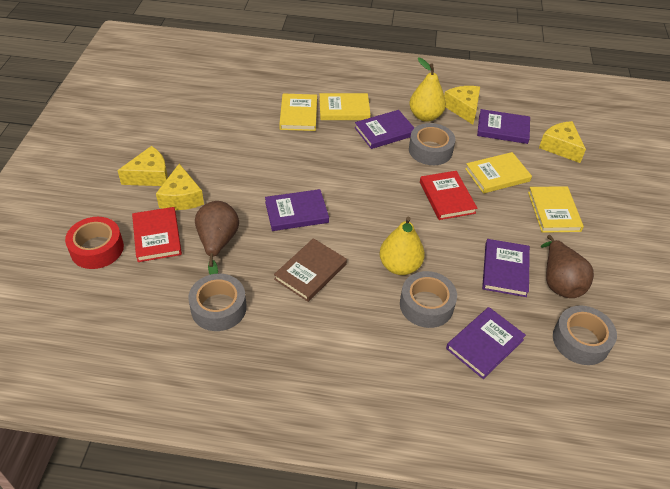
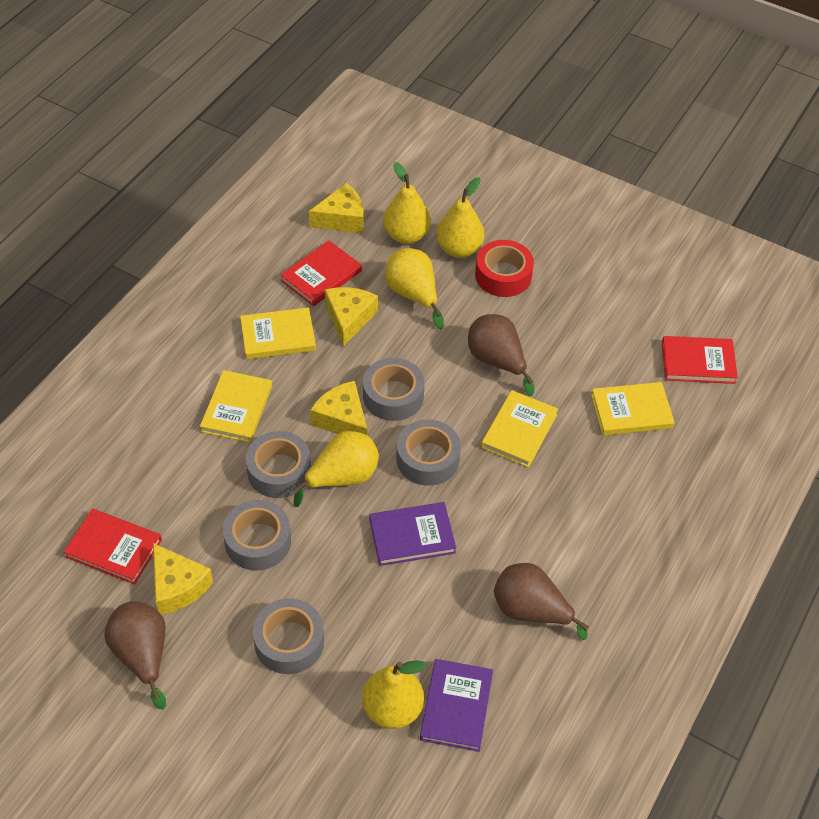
brown book: [274,238,347,302] = 1 -> none = 0
brown pear: [195,201,239,275] [541,235,594,298] = 2 -> [104,601,166,709] [468,314,534,396] [494,563,589,640] = 3
grey tape: [188,274,247,331] [400,271,457,328] [409,123,455,165] [553,305,617,365] = 4 -> [223,500,291,571] [246,431,311,498] [253,598,324,674] [363,358,425,421] [397,419,461,486] = 5
purple book: [265,189,329,231] [355,110,414,149] [446,307,526,379] [477,109,530,144] [482,239,530,297] = 5 -> [369,502,456,566] [420,659,493,752] = 2
red book: [132,207,182,262] [420,171,477,220] = 2 -> [64,509,162,585] [281,240,362,306] [662,336,738,384] = 3
yellow pear: [379,216,425,275] [409,58,446,122] = 2 -> [293,431,379,507] [362,660,427,729] [383,162,431,244] [385,248,444,329] [436,177,484,258] = 5

